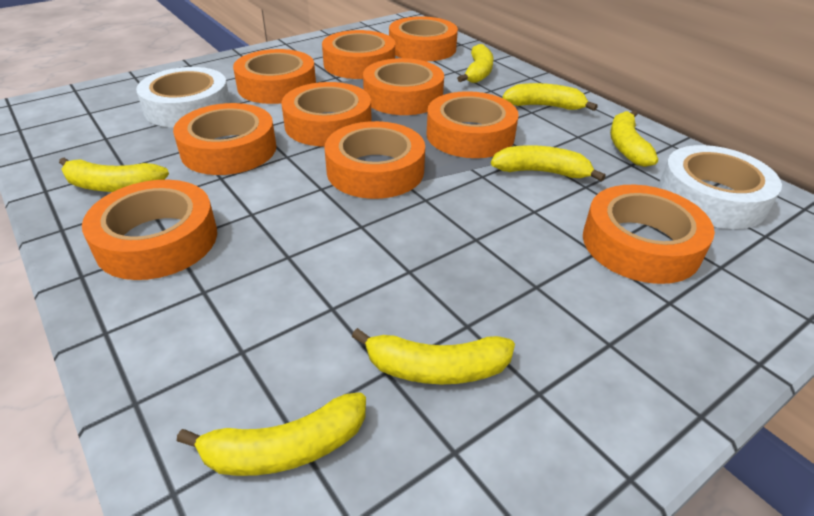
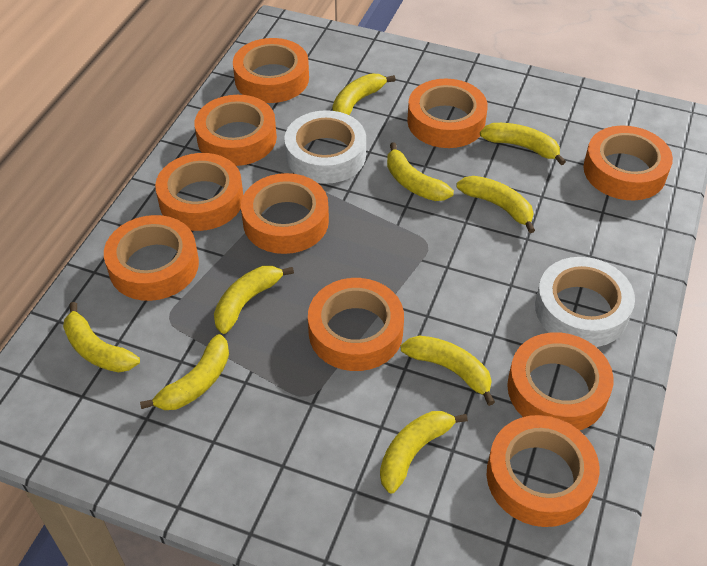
yellow banana: [59,158,169,192] [177,392,366,476] [352,328,515,384] [457,44,493,83] [491,145,606,182] [502,83,598,111] [610,110,658,167] = 7 -> [63,302,140,372] [140,334,229,410] [214,266,294,334] [333,73,396,115] [380,411,468,493] [387,142,454,201] [401,336,495,406] [457,176,535,233] [480,123,566,165] = 9

